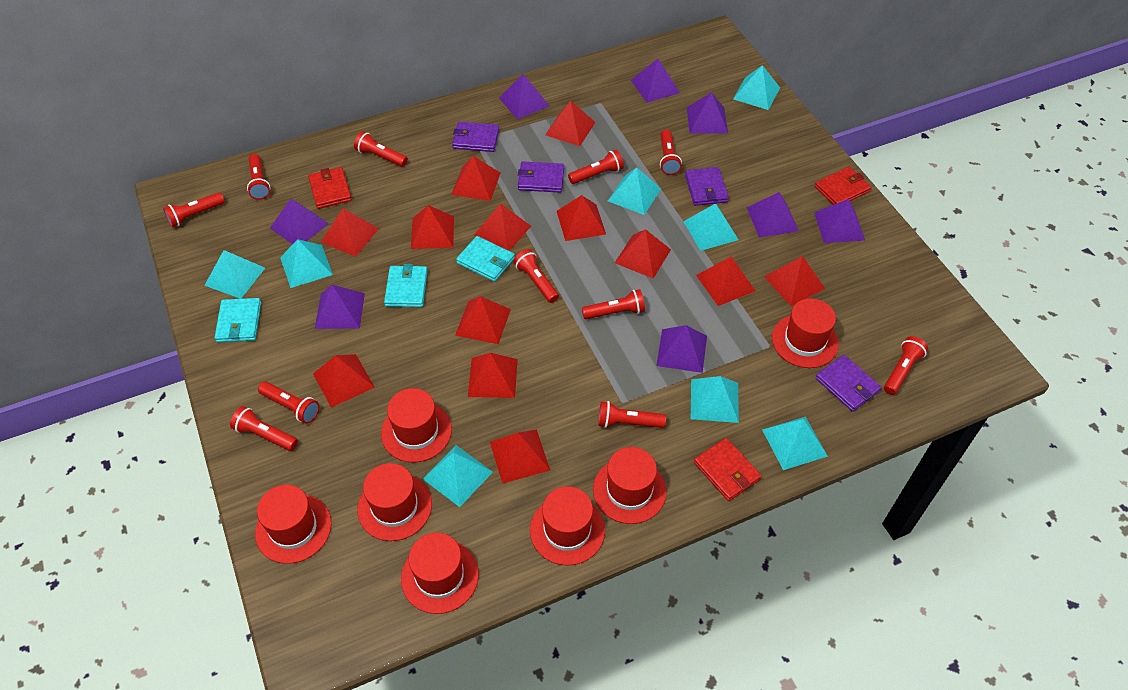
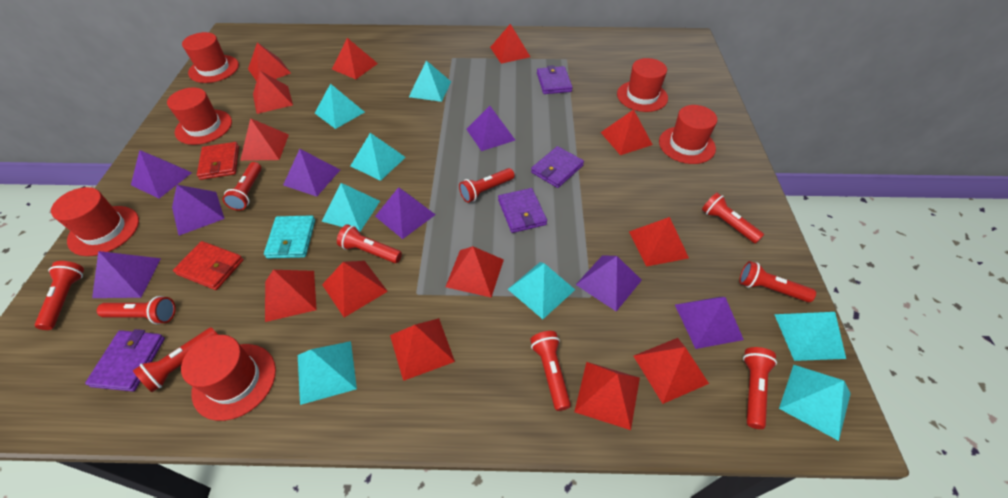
red flashlight: [163,192,225,228] [230,406,298,451] [247,154,271,200] [258,382,320,424] [354,131,408,167] [513,249,559,303] [568,150,624,184] [582,289,645,319] [598,401,666,428] [660,129,682,175] [884,336,928,395] = 11 -> [34,261,84,330] [97,296,176,324] [133,327,218,392] [222,162,262,211] [337,224,402,263] [459,168,515,203] [530,331,571,411] [702,193,764,244] [739,261,816,302] [743,347,777,429] = 10
red hat: [255,485,332,564] [357,463,432,541] [381,388,452,463] [401,533,479,614] [530,486,605,566] [593,447,666,524] [772,298,839,368] = 7 -> [51,187,139,256] [167,88,232,145] [181,335,276,421] [182,32,239,83] [617,58,668,112] [659,105,717,164] = 6
red wallet: [308,167,352,209] [694,438,762,501] [814,167,871,205] = 3 -> [173,241,244,290] [197,142,239,180] = 2
turquoise wallet: [214,298,261,342] [384,264,428,307] [456,236,515,282] = 3 -> [264,215,315,258] = 1

